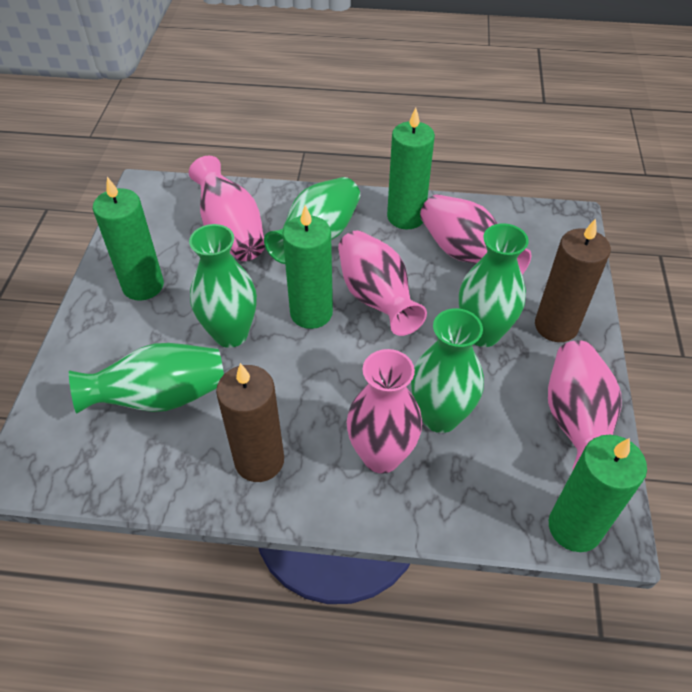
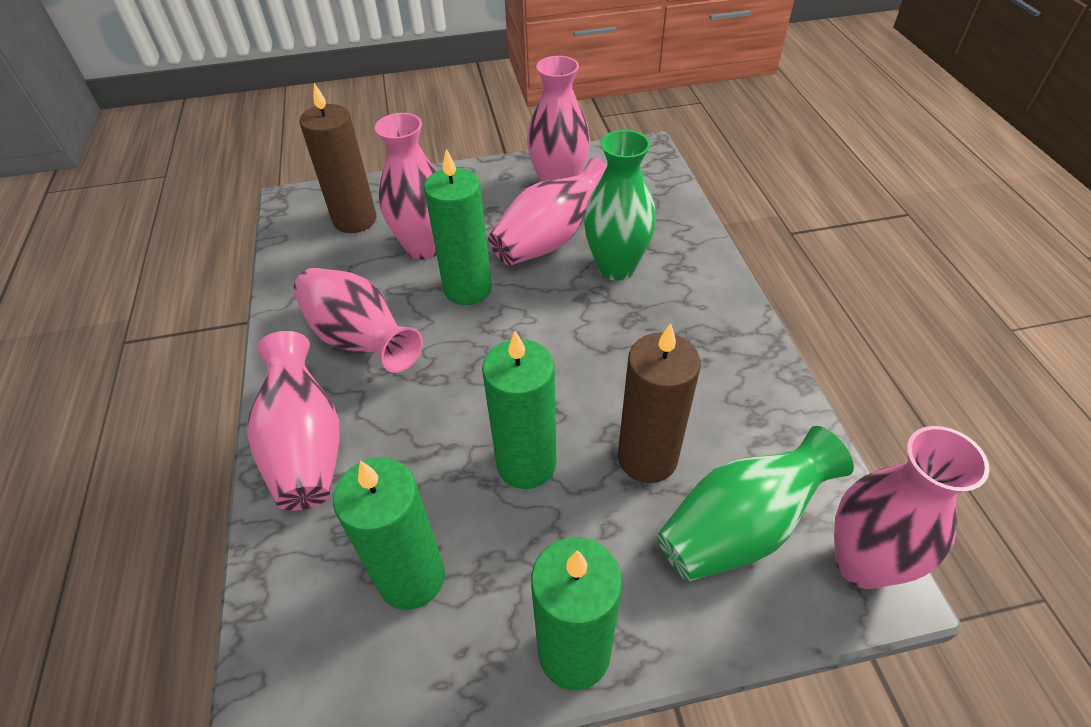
green vase: [69,343,224,414] [189,224,257,348] [264,177,360,264] [411,308,484,433] [459,223,529,347] = 5 -> [584,130,656,280] [657,426,854,582] = 2
pink vase: [189,156,265,261] [338,230,427,336] [346,349,422,474] [420,194,531,274] [548,340,622,469] = 5 -> [247,331,340,511] [293,268,423,373] [375,113,437,260] [488,158,607,266] [527,56,590,182] [834,426,990,589] = 6

